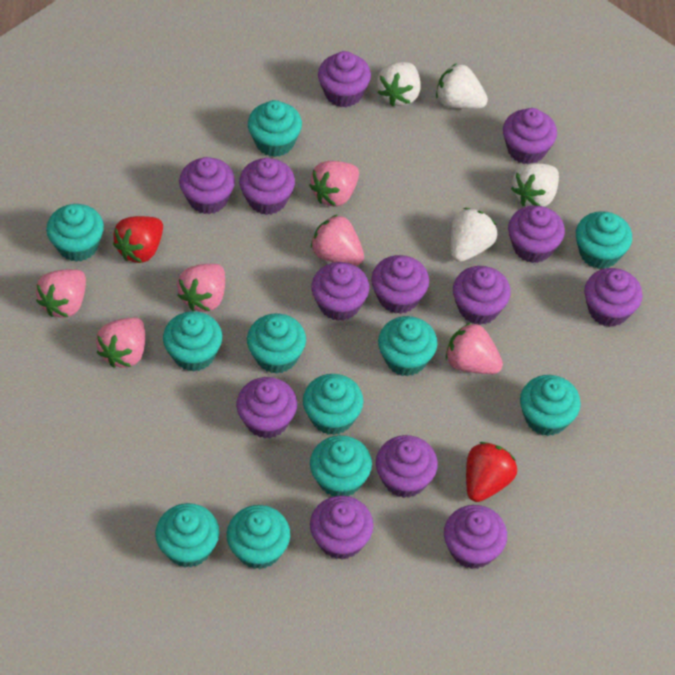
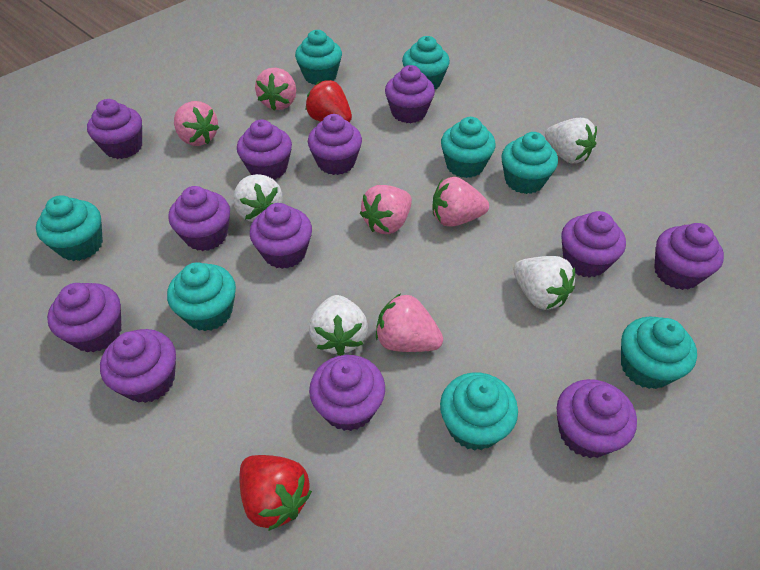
pink strawberry: [36,269,86,318] [96,318,145,368] [177,264,225,312] [309,161,359,207] [311,215,364,266] [446,323,503,374] = 6 -> [174,101,219,146] [255,68,296,110] [360,185,412,234] [376,293,443,352] [432,177,489,227] = 5
purple cupcake: [179,157,235,214] [236,377,297,439] [239,158,295,215] [310,495,373,560] [311,262,369,321] [318,51,371,107] [371,255,429,314] [376,435,438,498] [444,505,507,569] [453,266,511,325] [503,108,557,164] [508,205,565,263] [584,268,643,327] = 13 -> [47,283,121,352] [87,99,142,159] [100,329,176,403] [168,186,230,251] [237,120,292,180] [250,203,312,269] [308,114,362,175] [309,355,385,431] [385,65,435,123] [557,379,637,458] [561,211,626,278] [654,223,724,290] = 12
turquoise cupcake: [46,204,104,262] [155,503,219,568] [163,311,222,372] [227,505,290,569] [247,313,306,374] [248,100,302,157] [303,374,364,435] [310,435,372,497] [378,316,437,376] [520,375,581,436] [576,211,632,269] = 11 -> [36,195,103,261] [167,262,236,331] [295,30,342,85] [402,36,450,89] [440,373,518,451] [441,117,496,178] [502,132,558,194] [621,317,697,389] = 8

